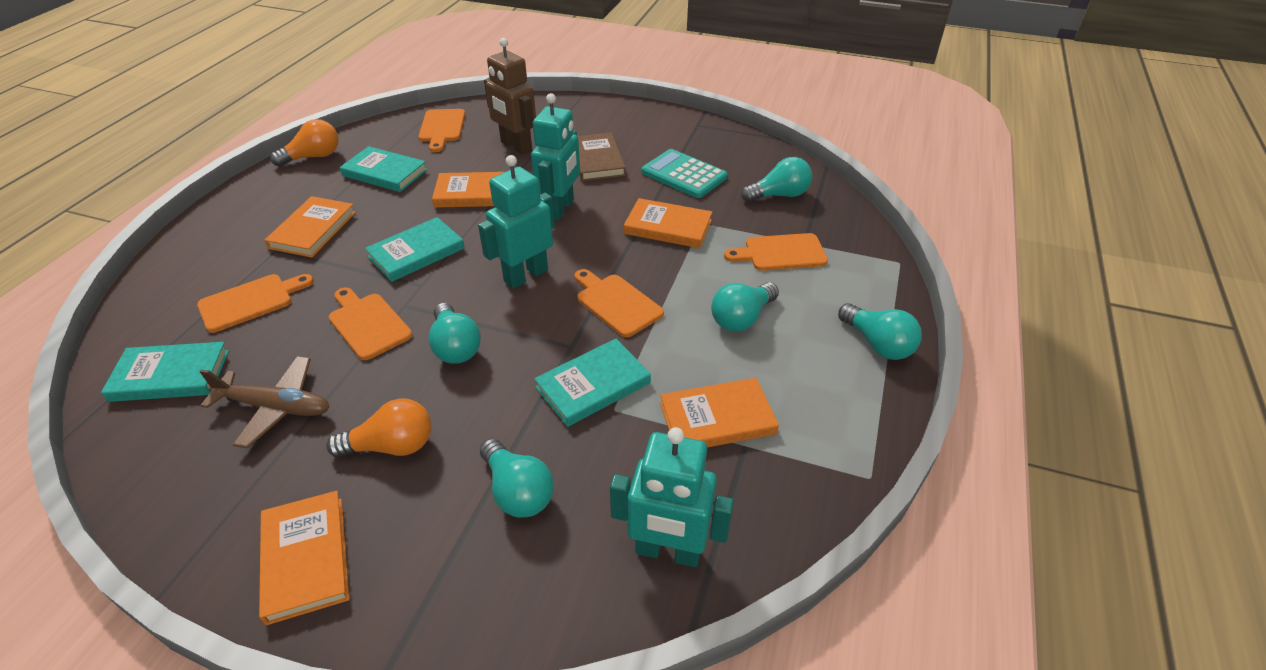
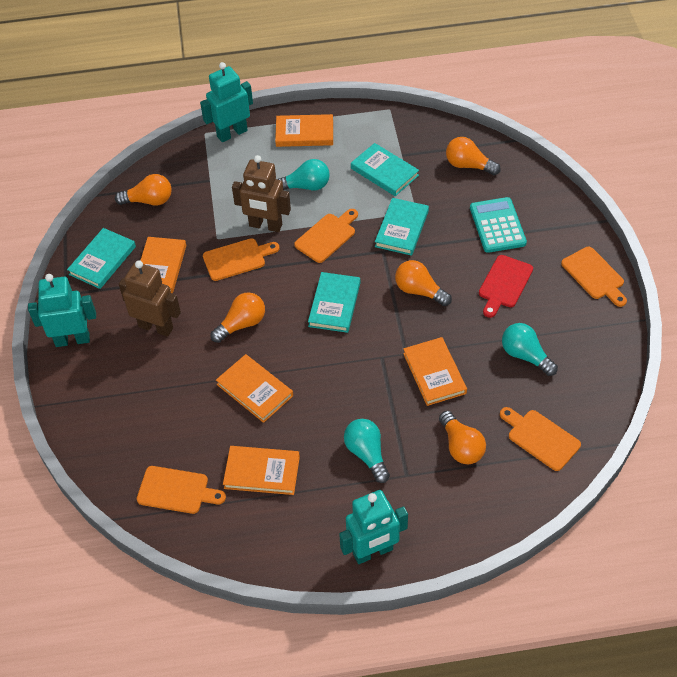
brown book: [578,132,626,181] = 1 -> none = 0
brown plane: [199,356,330,449] = 1 -> none = 0
brown robot: [484,38,536,155] = 1 -> [119,260,181,337] [232,155,291,232] = 2
orange light bulb: [270,119,339,167] [326,398,431,457] = 2 -> [115,174,171,206] [210,292,265,343] [395,260,452,306] [439,411,486,464] [446,137,501,175] = 5
red cutting board: none = 0 -> [479,255,533,318] = 1
turquoise light bulb: [428,303,481,364] [480,439,554,518] [711,282,779,331] [741,157,812,202] [838,303,922,360] = 5 -> [277,159,330,191] [344,419,390,483] [502,323,558,376] = 3

